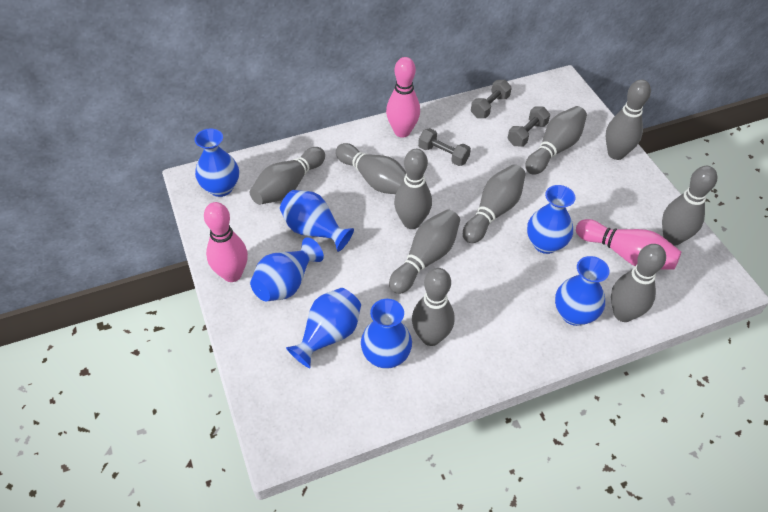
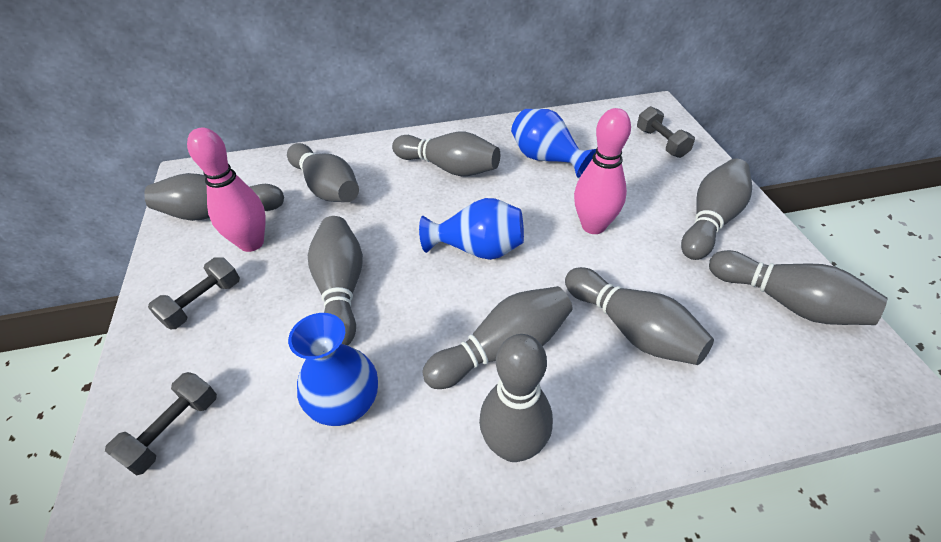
blue vase: [195,128,239,197] [250,237,324,301] [280,190,354,252] [286,288,361,368] [361,299,412,369] [527,185,576,254] [555,256,609,326] = 7 -> [288,313,378,426] [419,198,524,260] [511,109,596,178] = 3
grey bowling pin: [250,147,325,205] [336,143,406,194] [389,209,460,294] [394,149,432,229] [412,268,455,346] [463,164,526,243] [525,106,587,175] [606,80,651,160] [611,244,666,322] [662,166,717,246] = 10 -> [144,173,284,221] [287,143,359,202] [308,216,363,346] [392,132,500,176] [422,286,573,389] [479,334,553,462] [565,267,714,365] [681,159,752,260] [709,250,888,325] = 9
pink bowling pin: [204,202,248,282] [386,57,420,138] [576,219,681,270] = 3 -> [187,127,266,252] [574,108,631,234] = 2

